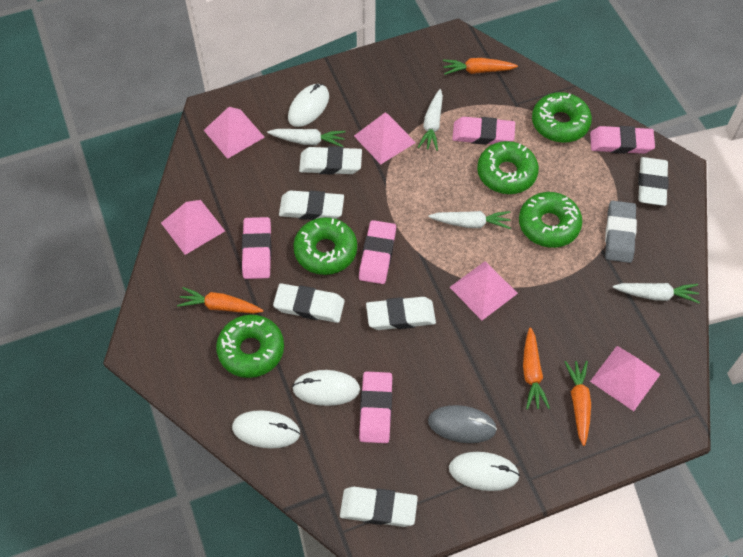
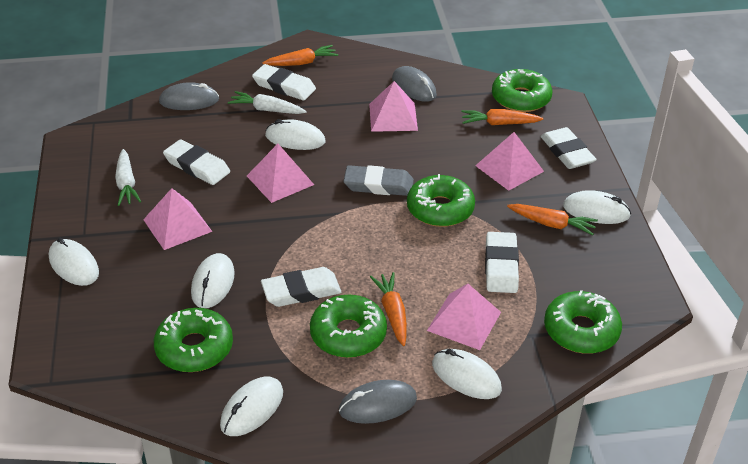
grey mouse: [428,405,497,443] = 1 -> [159,82,219,110] [339,380,417,424] [392,66,437,102] = 3
pink eraser: [242,217,272,279] [359,220,396,284] [359,371,392,443] [452,117,515,145] [590,126,655,154] = 5 -> none = 0
white carrot: [267,129,346,147] [418,89,443,151] [429,211,511,229] [613,283,700,303] = 4 -> [115,149,141,206] [228,91,306,114] = 2
white eraser: [273,283,345,323] [279,191,344,220] [299,146,362,175] [340,487,418,527] [366,297,436,330] [638,157,669,206] = 6 -> [163,139,230,185] [252,64,316,101] [261,267,341,307] [485,232,519,293] [540,127,597,169] = 5
white mouse: [232,410,300,448] [288,84,329,127] [292,370,360,406] [449,452,520,491] = 4 -> [49,238,99,286] [191,253,235,308] [220,377,283,436] [265,119,326,150] [432,349,502,399] [563,190,631,224] = 6

